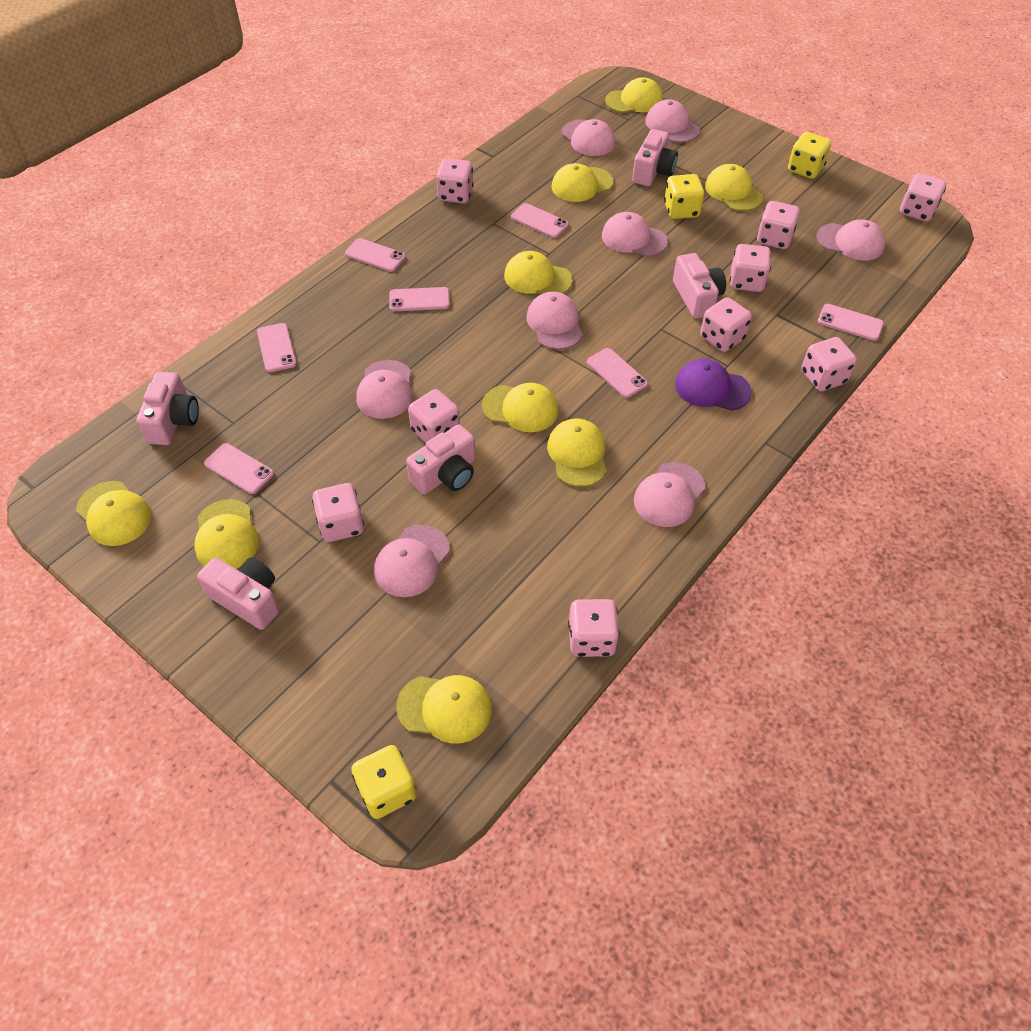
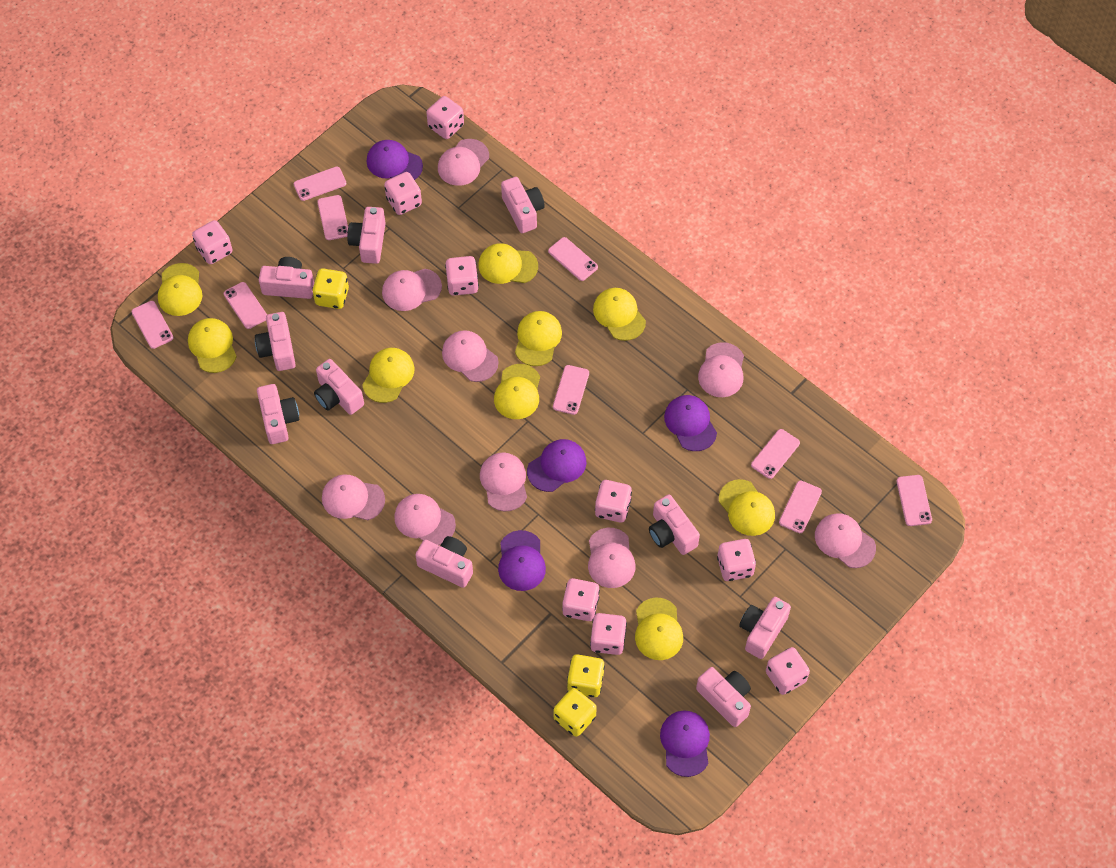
pink camera: [136,372,199,445] [197,557,279,630] [406,424,475,494] [632,129,678,186] [673,253,726,319] = 5 -> [255,312,296,371] [257,384,299,444] [259,257,314,299] [314,359,364,415] [347,207,386,264] [415,536,473,588] [501,177,545,233] [649,494,700,555] [696,667,751,727] [739,597,791,659] = 10
pink cap: [356,360,412,419] [374,525,450,597] [526,291,583,350] [562,119,615,156] [602,212,668,257] [634,462,706,527] [646,99,700,143] [816,219,885,261] = 8 -> [322,474,385,520] [382,269,442,311] [394,494,456,545] [438,139,489,186] [442,330,499,382] [480,452,527,511] [588,528,635,588] [698,342,744,397] [815,513,876,568] = 9
pink phone: [204,443,274,494] [257,323,297,372] [345,238,406,272] [389,287,450,311] [511,203,569,238] [587,348,648,398] [818,304,884,341] = 7 -> [132,301,174,349] [224,282,267,329] [294,167,347,201] [317,195,348,240] [548,237,598,281] [553,365,589,415] [751,429,800,479] [779,481,822,533] [896,475,932,526] = 9
purple cap: [675,359,752,411] = 1 -> [367,140,423,180] [498,530,546,591] [527,439,586,492] [660,710,710,777] [664,395,717,451] = 5

